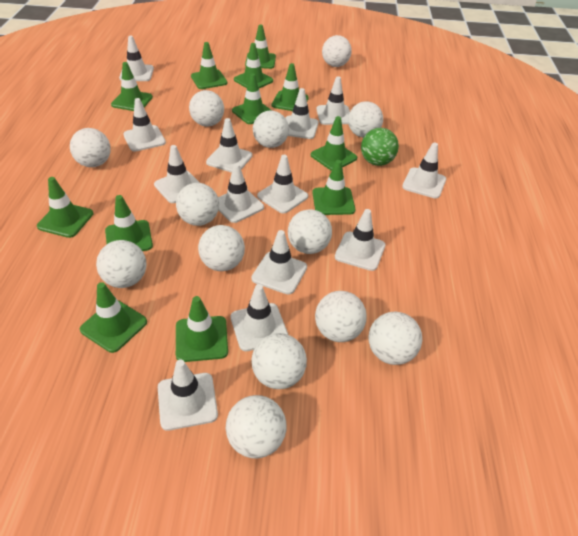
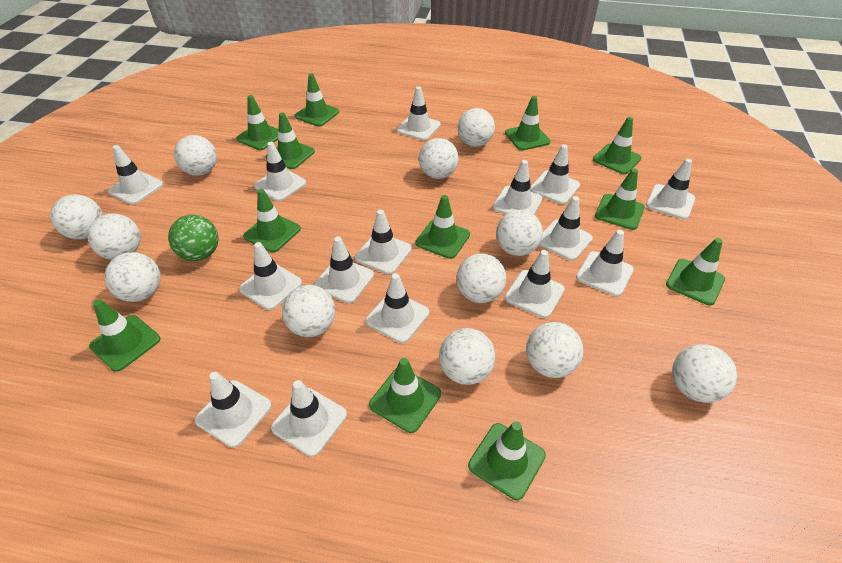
white ball: [70,128,111,167] [96,240,146,288] [176,183,219,226] [189,90,224,126] [198,225,245,271] [226,395,286,459] [251,333,307,389] [253,110,289,148] [288,209,332,254] [315,291,367,342] [322,35,352,67] [348,101,383,138] [369,312,422,365] = 13 -> [50,194,103,240] [88,213,141,260] [104,252,161,302] [174,135,217,176] [282,285,335,337] [419,138,459,179] [439,328,495,385] [457,253,506,303] [458,108,495,147] [496,210,543,256] [526,322,583,378] [672,344,737,403] = 12
white traffic cone: [119,36,154,81] [123,98,166,152] [154,145,200,203] [158,360,218,431] [206,118,252,173] [218,163,264,223] [230,284,288,351] [251,230,307,294] [257,155,308,213] [285,88,319,139] [316,76,350,125] [335,209,385,271] [402,142,446,198] = 13 -> [108,145,163,205] [195,372,272,448] [239,242,302,310] [254,142,306,202] [271,380,347,457] [314,236,374,303] [355,209,412,274] [365,273,429,343] [397,86,441,141] [493,160,542,215] [505,250,565,318] [530,144,580,204] [539,196,593,261] [576,230,634,296] [646,159,695,219] = 15

